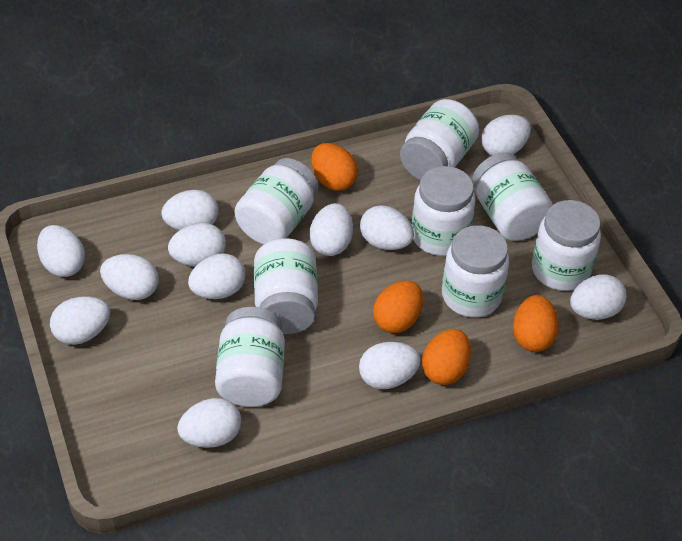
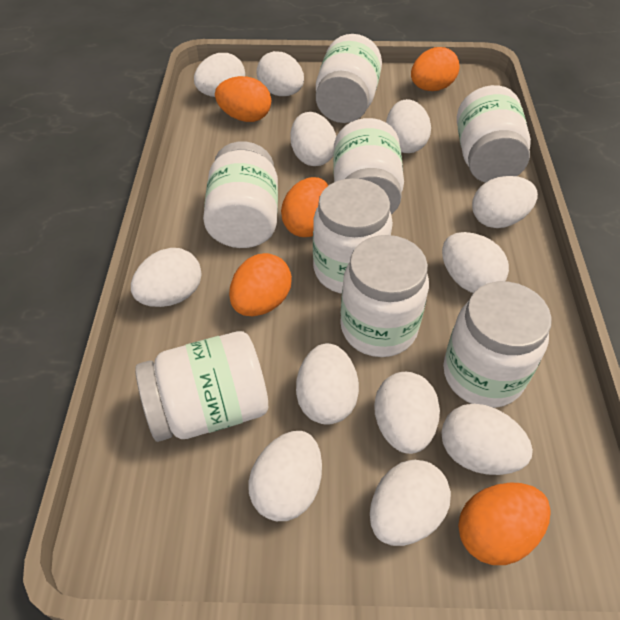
orange egg: [311,143,358,191] [373,281,423,333] [422,329,471,385] [513,295,559,352] = 4 -> [215,76,271,122] [229,253,292,316] [281,177,329,237] [411,47,460,91] [458,482,551,565] = 5

